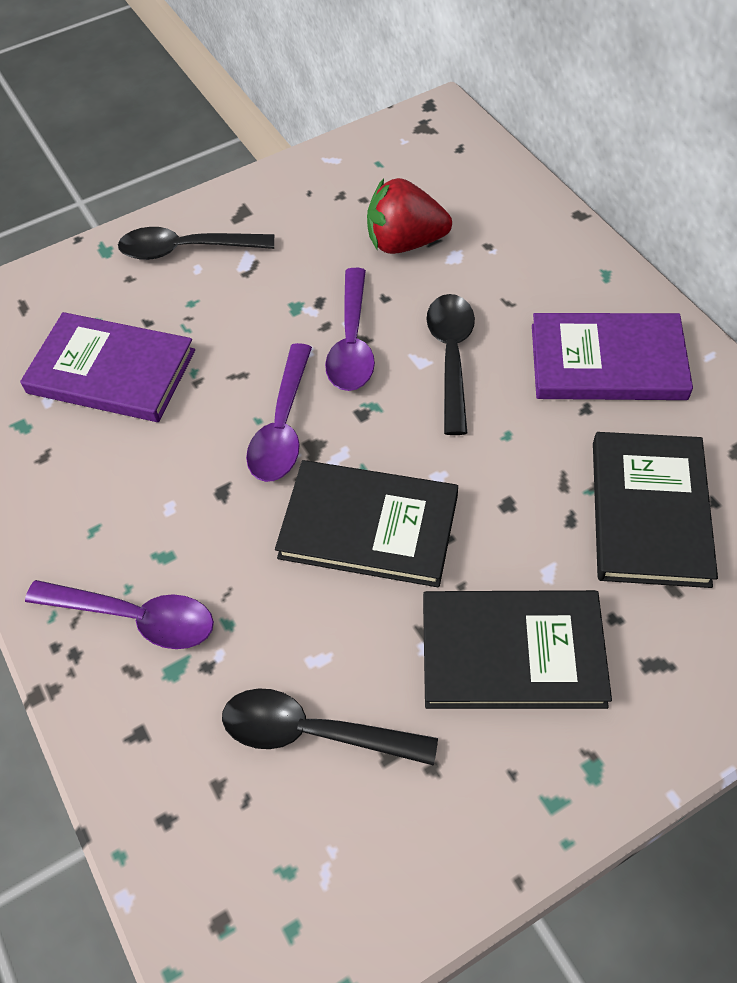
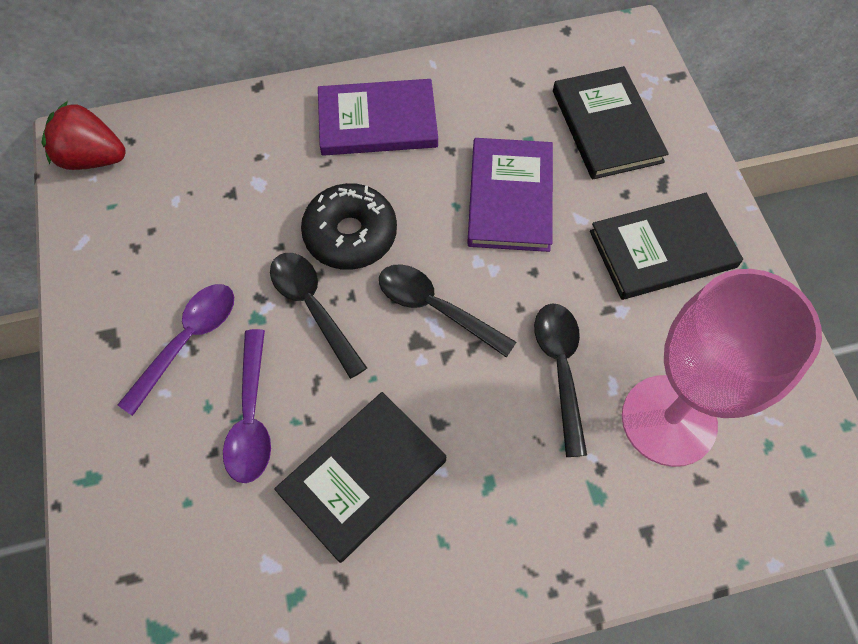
black donut: none = 0 -> [301,183,397,270] = 1
pink goblet: none = 0 -> [622,269,822,467] = 1
purple spoon: [25,580,214,649] [246,343,312,482] [325,268,375,391] = 3 -> [118,284,234,416] [223,329,271,483] = 2

